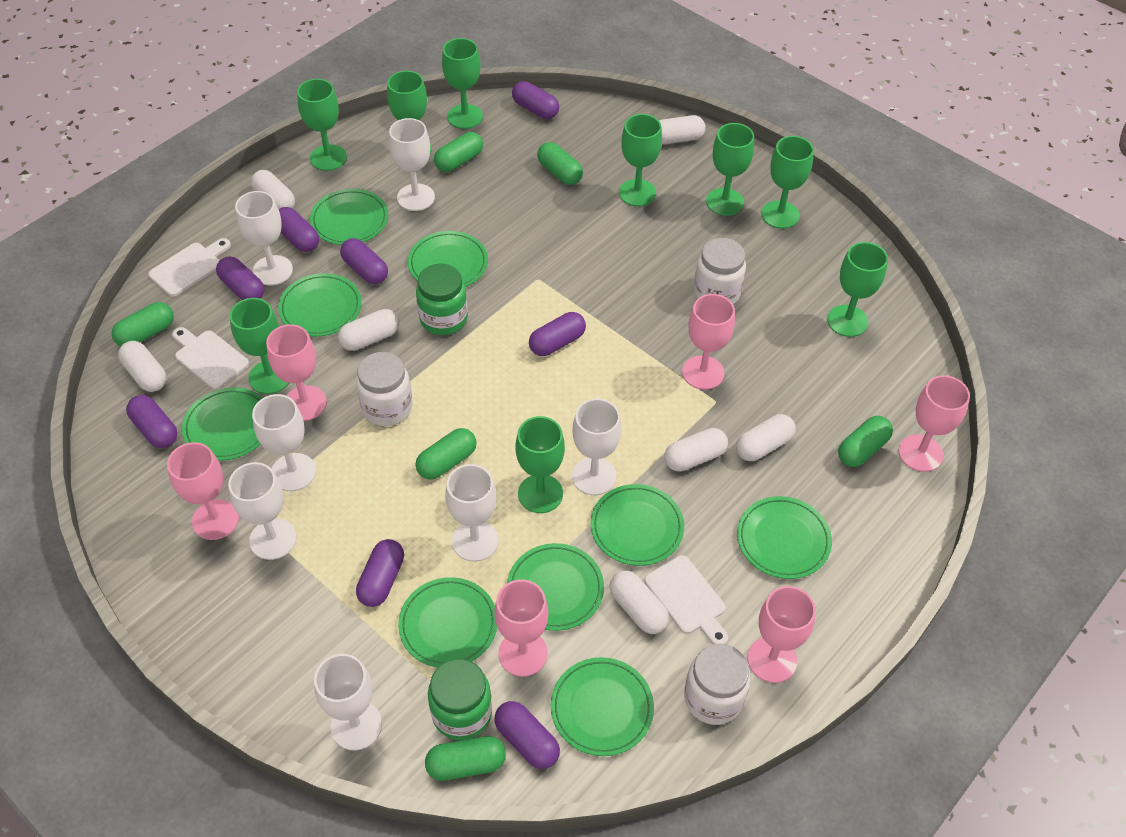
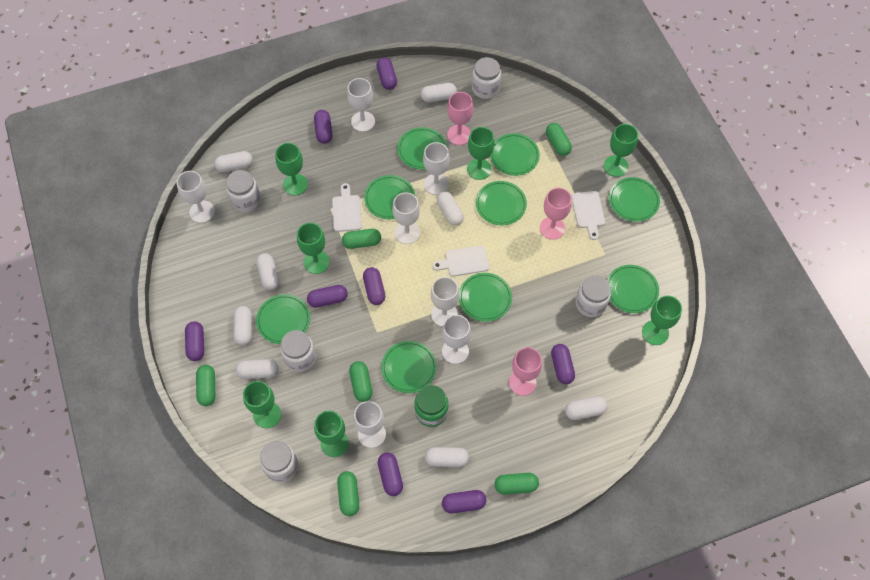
green goblet: [230,298,289,394] [297,79,347,171] [387,71,432,153] [442,38,483,129] [516,416,565,513] [619,114,662,206] [706,123,754,216] [761,136,814,229] [827,242,888,337] = 9 -> [243,381,281,428] [275,143,308,196] [297,223,329,274] [314,411,349,457] [467,127,495,180] [604,124,638,177] [642,296,682,345] = 7
green jar: [416,264,468,335] [428,659,492,740] = 2 -> [414,385,449,427] = 1
pink goblet: [167,442,239,540] [266,324,327,421] [494,579,548,677] [682,294,735,390] [748,586,816,683] [899,375,970,472] = 6 -> [447,92,473,145] [509,347,542,396] [540,188,572,240] = 3
white capsule: [118,341,167,392] [251,170,295,209] [338,309,399,351] [610,571,669,634] [659,115,706,145] [664,428,728,472] [736,414,796,461] = 7 -> [214,151,253,172] [233,306,252,346] [235,359,278,379] [256,253,279,290] [420,83,457,102] [425,447,469,467] [437,191,464,226] [565,396,608,420] = 8
white jar: [356,352,413,426] [684,644,750,725] [694,238,746,304] = 3 -> [226,170,260,212] [260,441,298,483] [280,330,316,372] [472,57,501,99] [576,275,611,317] = 5

